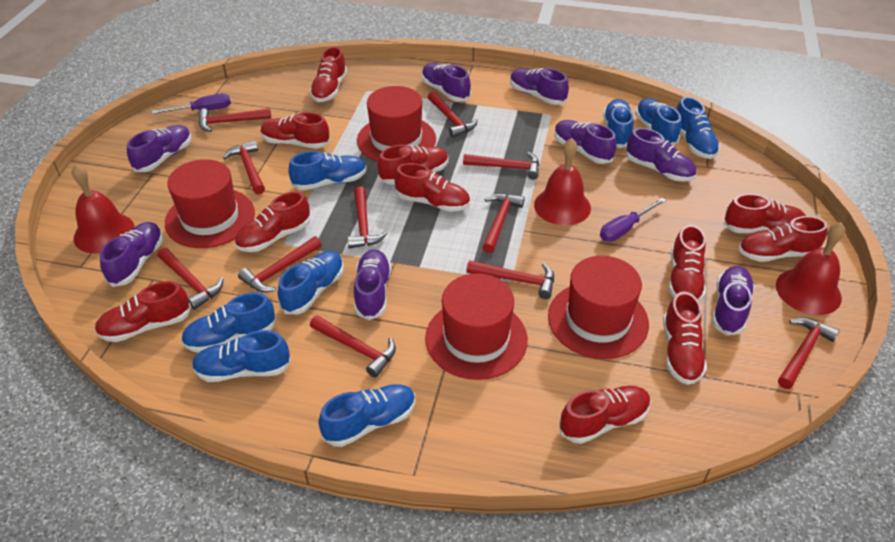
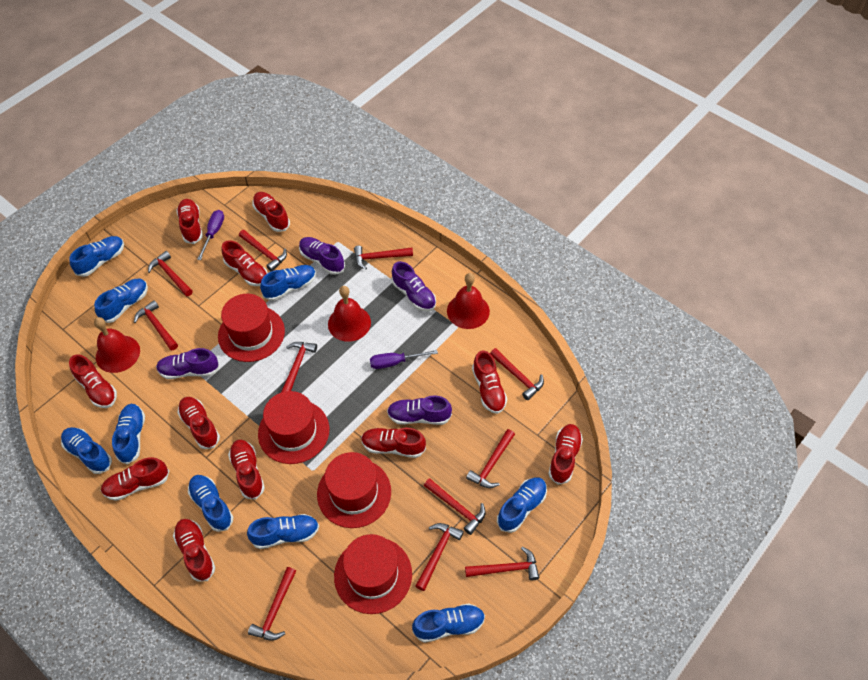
blue shoe: [181,292,276,353] [192,330,291,382] [278,251,344,314] [289,151,367,190] [318,384,416,447] [603,99,633,148] [635,98,681,146] [676,97,720,159] = 8 -> [61,427,112,474] [69,236,124,277] [94,278,148,323] [112,404,145,465] [188,475,233,532] [247,514,319,549] [260,265,316,301] [412,603,485,643] [497,477,547,533] = 9
purple shoe: [100,222,163,287] [127,125,191,172] [354,249,391,320] [421,63,471,102] [510,68,569,105] [554,120,616,164] [626,128,697,182] [712,266,754,335] = 8 -> [156,348,220,379] [299,237,345,275] [387,396,452,425] [391,261,436,311] = 4

